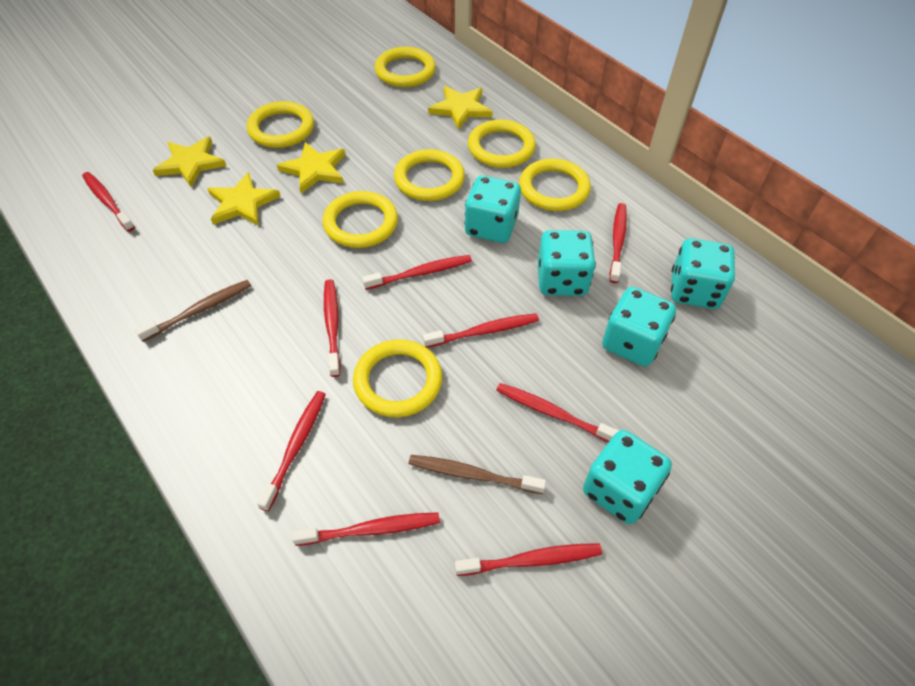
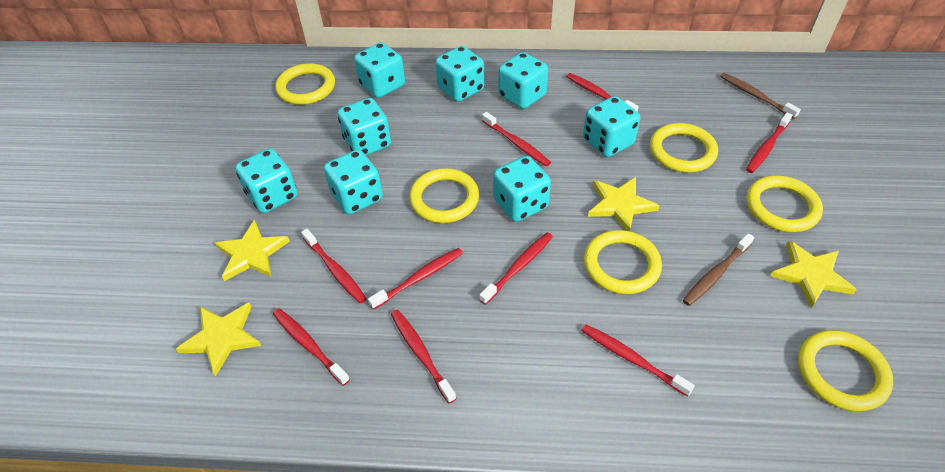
turquoise dice: [464,175,521,243] [537,230,596,296] [583,430,672,524] [602,287,676,366] [671,238,735,309] = 5 -> [235,148,298,213] [324,150,383,214] [337,98,391,155] [354,42,405,98] [435,46,484,102] [493,156,551,222] [498,52,548,109] [583,96,640,157] = 8
yellow ring: [247,101,314,148] [323,191,398,248] [353,339,443,418] [375,47,436,87] [394,149,465,201] [468,120,536,168] [519,159,591,211] = 7 -> [275,63,335,105] [409,168,479,223] [584,230,662,294] [650,123,718,172] [746,176,823,232] [798,330,893,411] = 6

